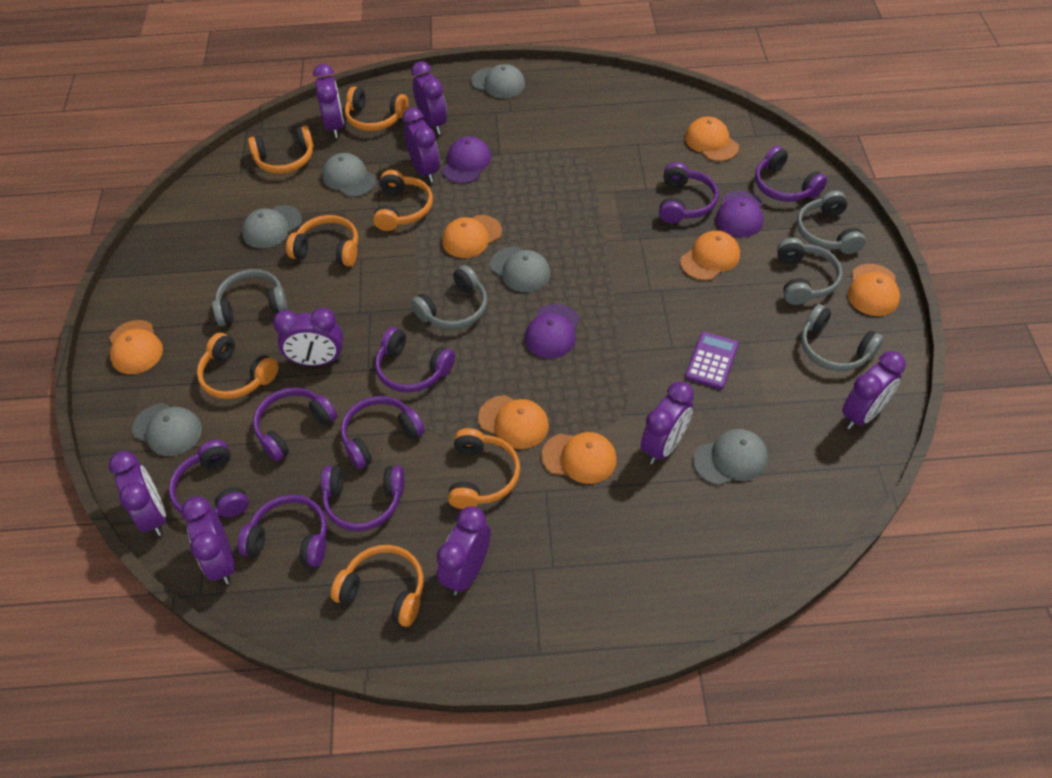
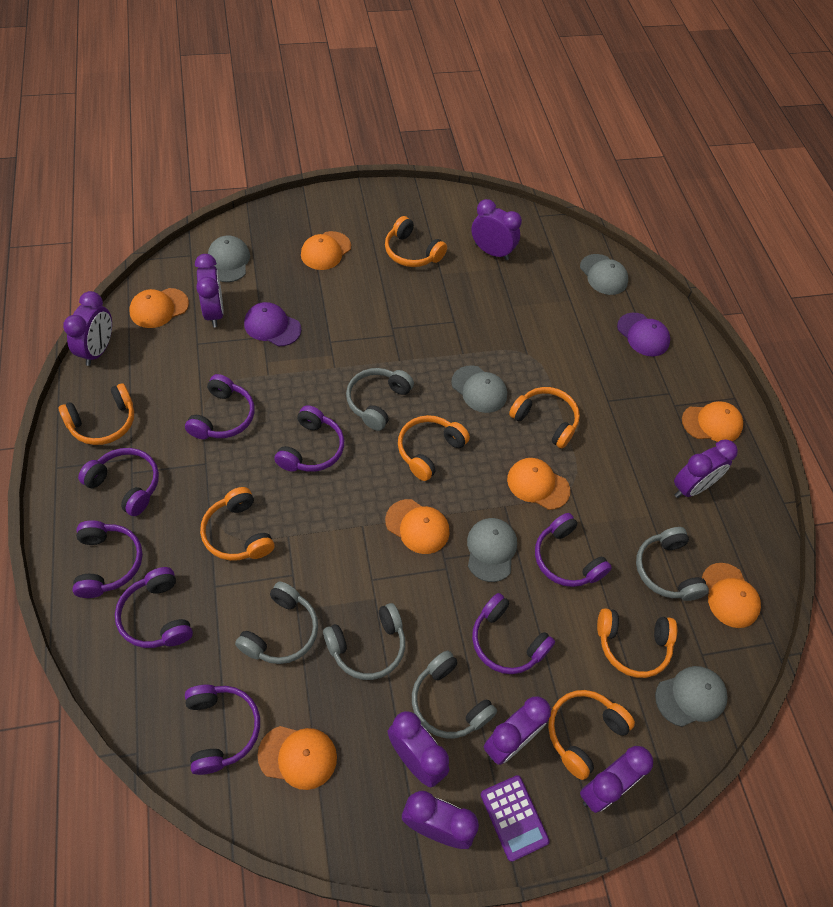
grey cap: [132,403,202,456] [242,205,302,248] [322,153,377,197] [471,64,525,98] [490,247,551,292] [693,429,768,485] = 6 -> [208,235,250,282] [451,365,507,413] [467,518,517,582] [580,254,628,295] [655,666,728,727] = 5
purple cap: [442,137,491,184] [525,304,579,359] [716,191,763,237] = 3 -> [244,302,301,346] [617,313,670,356] = 2
purple clock: [109,451,166,536] [181,497,235,584] [273,308,343,366] [313,64,344,138] [402,108,440,183] [411,61,447,134] [436,506,491,595] [641,382,694,464] [842,351,906,429] = 9 -> [63,291,112,366] [195,254,224,327] [388,711,449,788] [402,791,479,849] [471,199,522,260] [484,696,551,765] [580,746,653,813] [674,439,738,498] = 8

